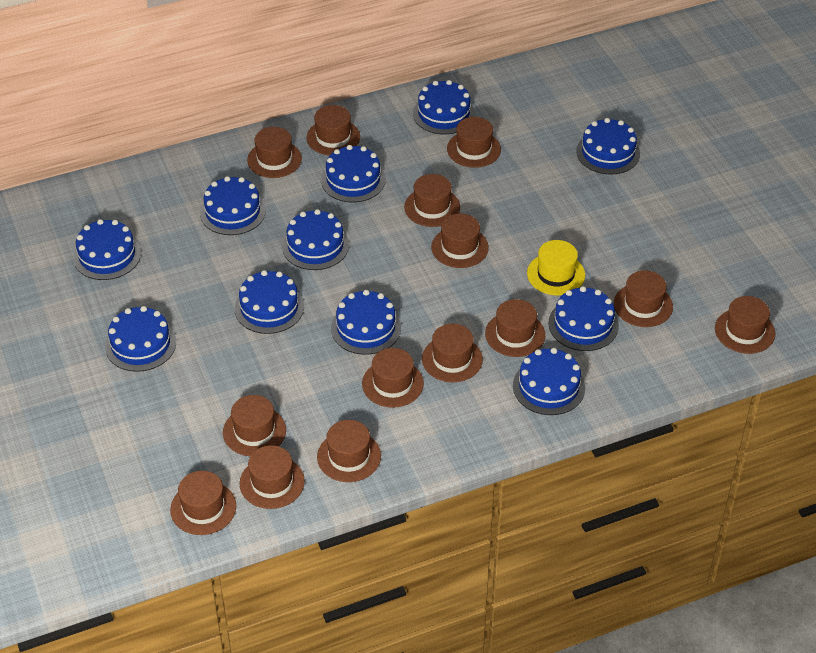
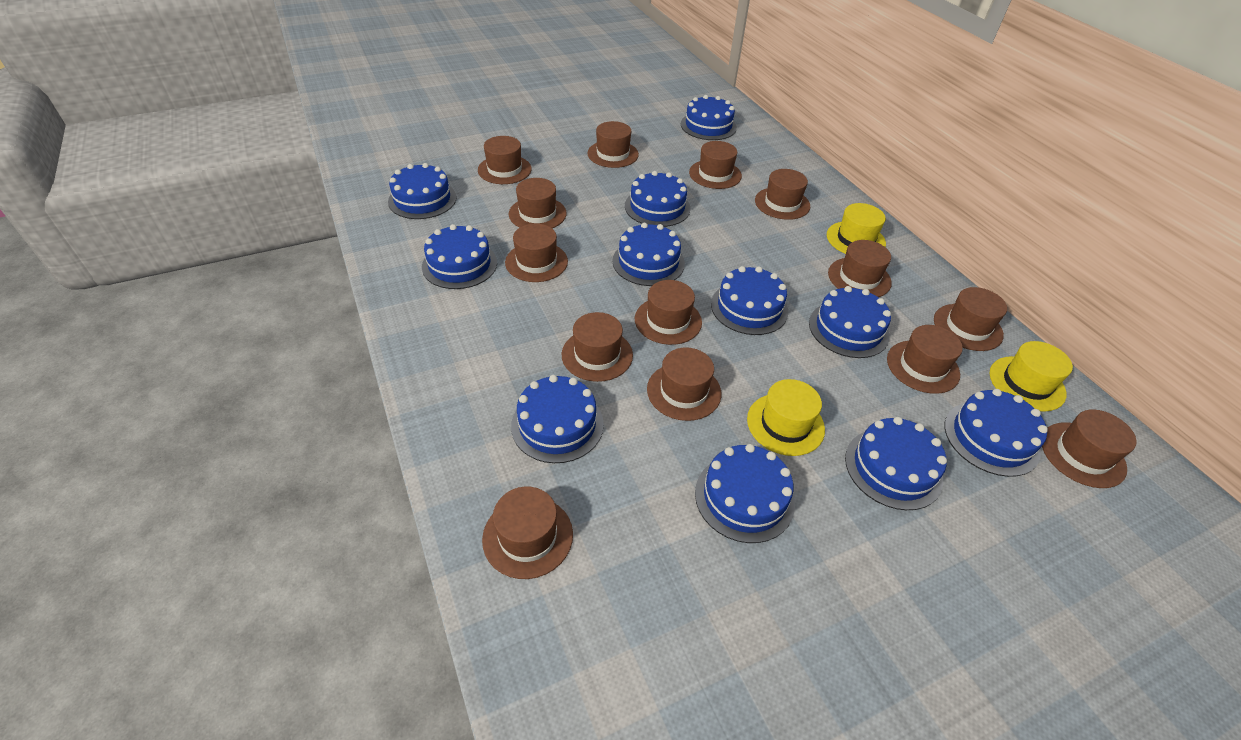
yellow hat: [527,240,585,295] = 1 -> [747,379,825,456] [827,203,886,254] [989,341,1073,412] = 3

